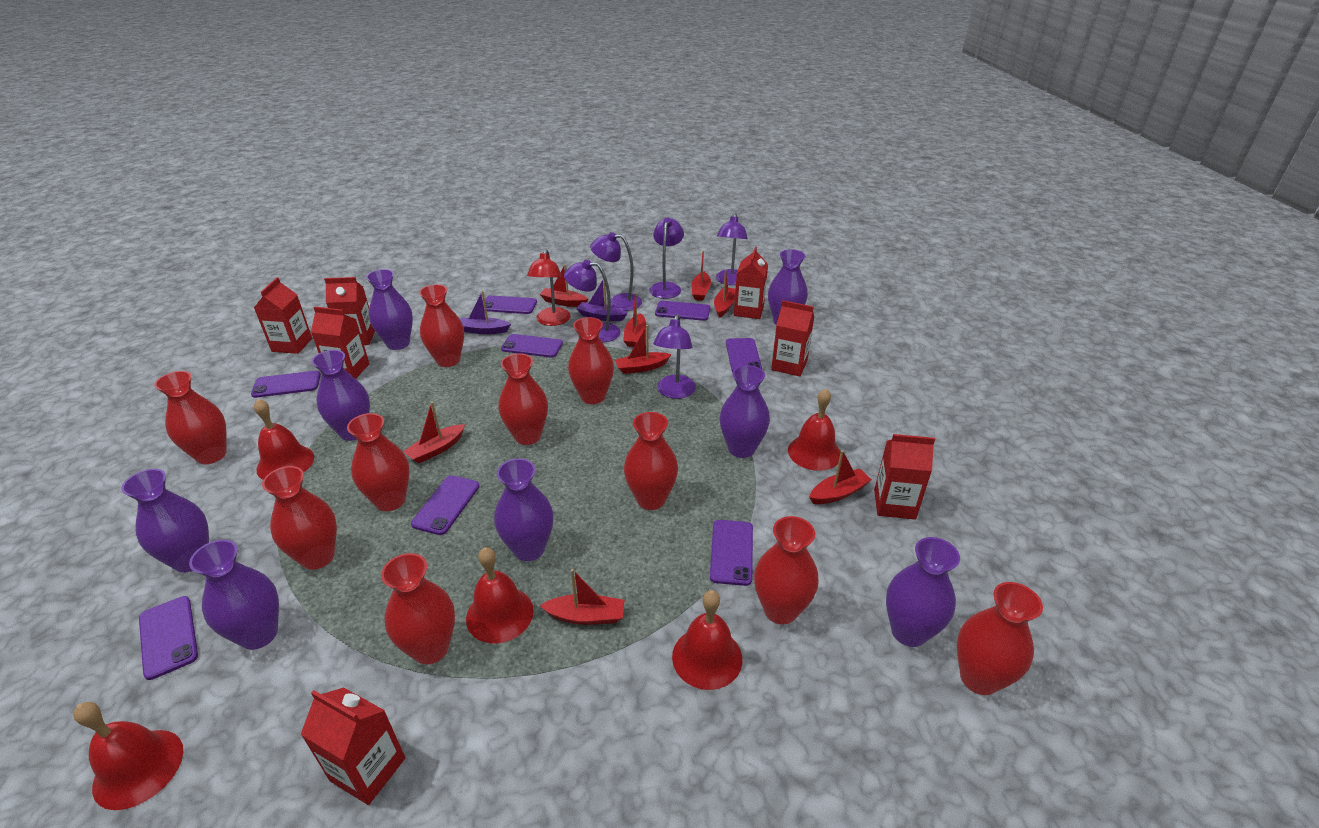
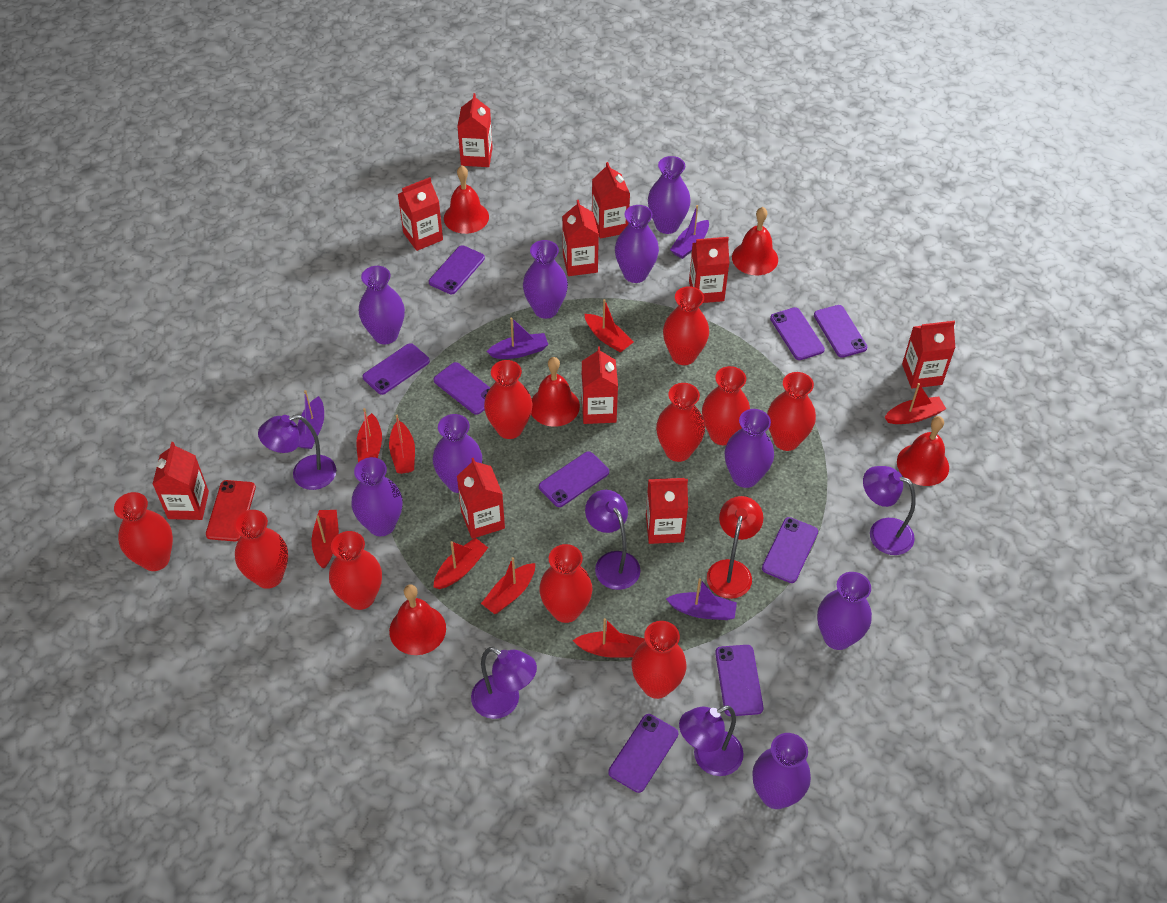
purple boat: [460,291,511,334] [576,279,628,321] = 2 -> [297,390,324,449] [487,317,548,359] [666,578,737,620] [670,205,709,259] = 4
purple phone: [139,596,198,680] [251,370,321,398] [411,475,480,535] [483,295,537,314] [501,334,563,358] [655,301,710,321] [710,520,753,586] [726,338,762,372] = 8 -> [363,343,430,395] [429,245,485,294] [433,362,490,415] [539,451,609,507] [608,714,678,793] [715,645,764,716] [762,517,818,583] [770,307,825,360] [814,305,867,358] = 9
purple vase: [121,469,209,573] [189,540,279,650] [312,350,370,441] [366,269,413,350] [494,459,554,561] [720,365,770,458] [768,249,808,324] [886,537,960,647] = 8 -> [352,457,403,536] [359,266,405,344] [433,414,482,493] [523,240,568,319] [615,205,659,283] [648,156,691,234] [724,409,774,488] [752,733,811,809] [817,572,872,650] = 9
red carton: [254,277,312,354] [300,688,405,805] [311,306,369,379] [324,277,375,345] [734,247,768,319] [771,300,814,376] [874,434,935,520] = 7 -> [153,442,209,520] [398,177,443,251] [457,93,493,167] [457,458,505,539] [562,200,599,276] [581,346,618,424] [592,162,630,239] [646,478,688,544] [689,237,730,303] [902,321,955,389] = 10
red phone: none = 0 -> [206,480,256,541] = 1

